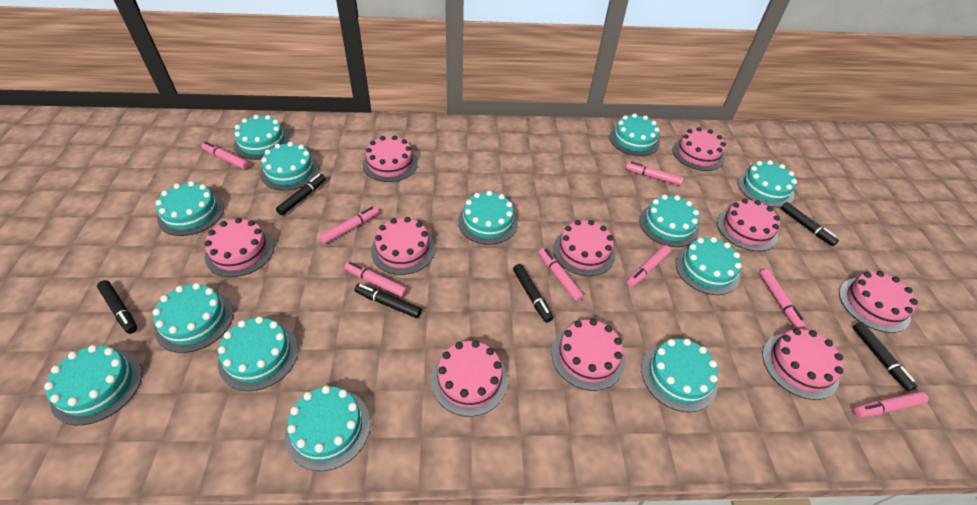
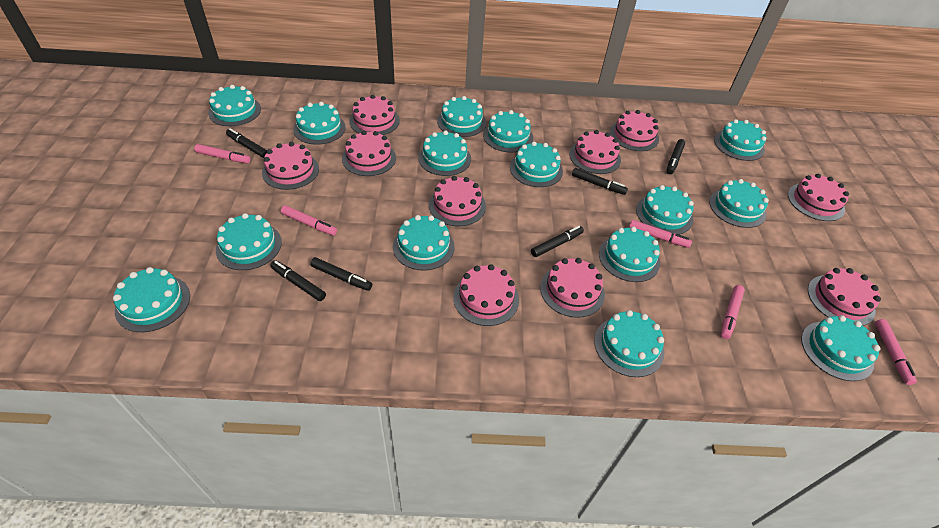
pink marker: [201,142,250,169] [320,207,379,244] [344,262,407,297] [539,248,584,302] [626,162,684,185] [627,245,671,287] [759,269,806,329] [853,391,929,418] = 8 -> [194,144,250,163] [281,205,337,235] [629,220,692,248] [721,285,745,339] [875,319,917,385] = 5
turquoise cake: [44,345,142,425] [152,283,234,353] [156,181,224,236] [218,316,298,391] [234,115,290,160] [260,142,319,191] [285,386,370,471] [458,191,518,245] [609,113,660,156] [639,195,699,247] [641,339,718,412] [675,237,742,295] [738,160,797,208] = 13 -> [113,267,190,332] [208,85,261,126] [216,213,282,270] [293,102,346,145] [393,215,455,270] [418,131,471,176] [437,96,486,137] [483,110,533,153] [510,141,563,187] [594,310,664,377] [599,227,660,282] [636,185,694,234] [709,179,769,228] [714,119,766,161] [801,315,880,381] = 15

